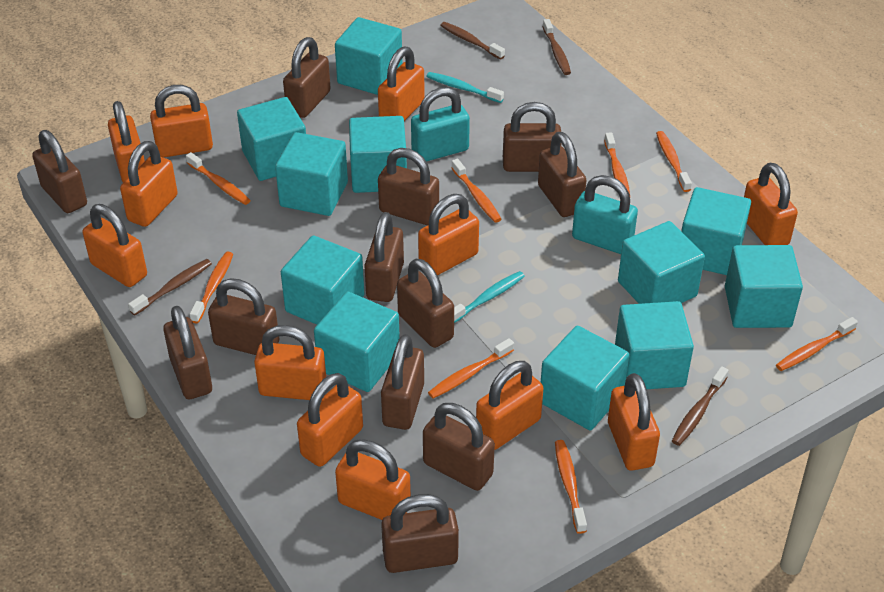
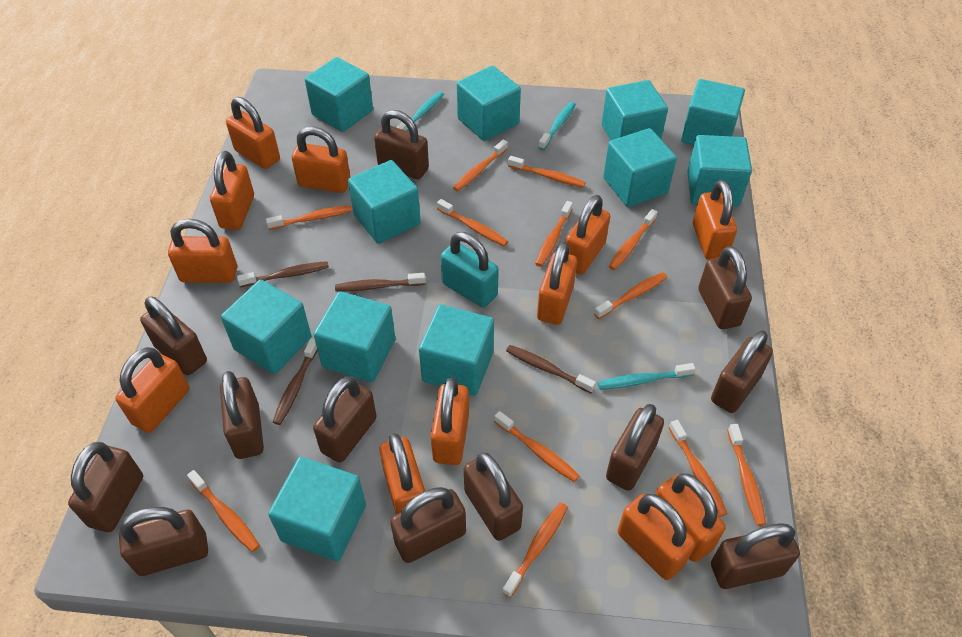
orange toothbrush: [186,152,251,205] [190,251,233,323] [428,338,514,398] [452,159,502,223] [555,440,587,534] [604,132,630,194] [656,131,692,192] [776,317,858,371] = 8 -> [187,470,260,552] [266,205,352,230] [437,199,508,246] [453,140,508,191] [494,411,580,482] [502,502,568,598] [508,156,586,188] [535,201,573,267] [594,272,667,319] [609,209,657,270] [669,420,727,517] [727,424,766,526] = 12
turquoise padlock: [411,87,470,162] [572,175,638,254] = 2 -> [441,232,499,308] = 1
turquoise toothbrush: [426,72,504,103] [454,271,525,323] = 2 -> [396,92,444,131] [538,102,576,150] [598,363,695,390] = 3

